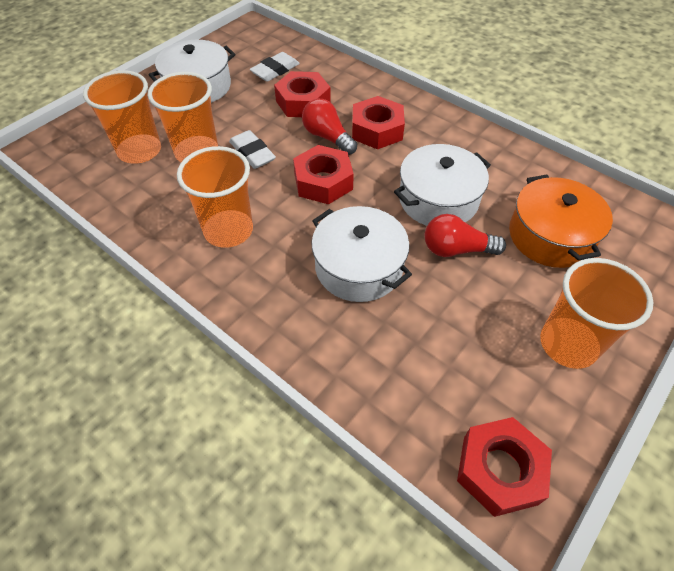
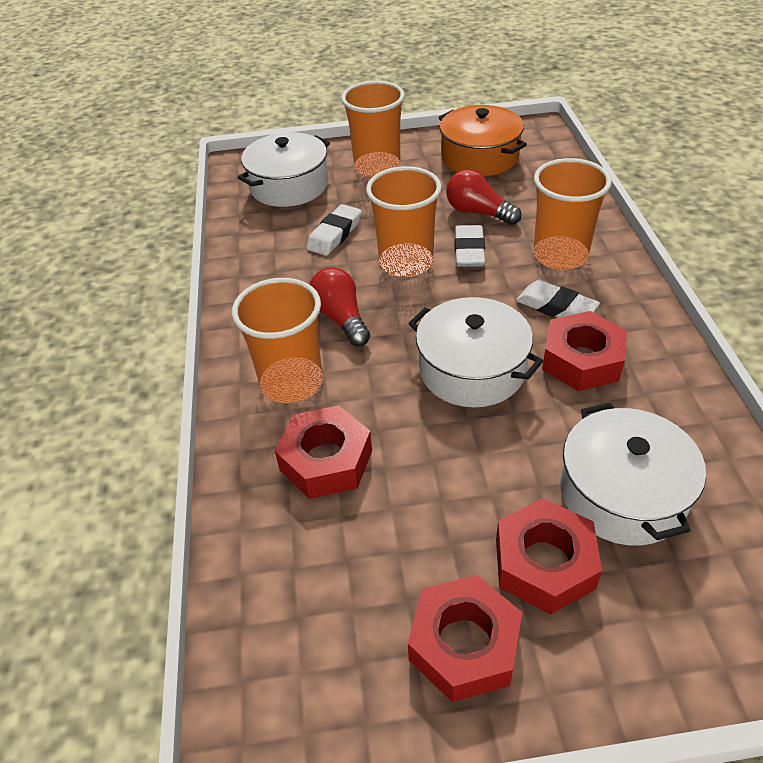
white eraser: [229,130,276,169] [249,52,300,82] = 2 -> [306,204,362,256] [454,225,485,267] [516,280,600,318] = 3

